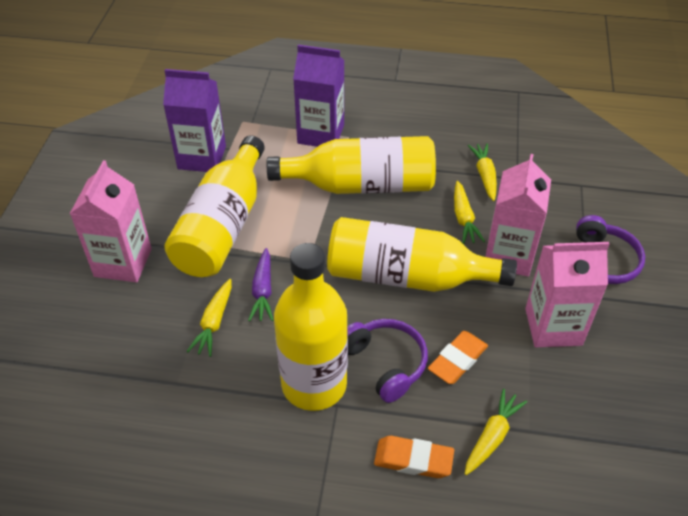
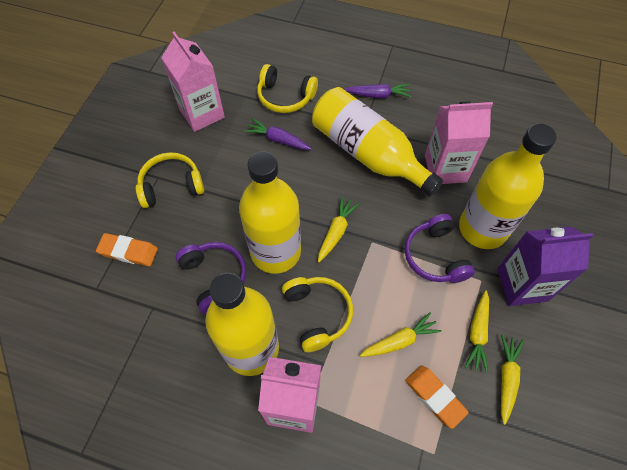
purple carrot: [248,248,273,321] = 1 -> [244,118,311,150] [344,84,411,98] = 2
purple carton: [163,69,226,172] [293,45,344,147] = 2 -> [497,227,594,306] = 1
yellow headphones: none = 0 -> [136,152,204,208] [257,64,318,113] [282,277,353,352] = 3

